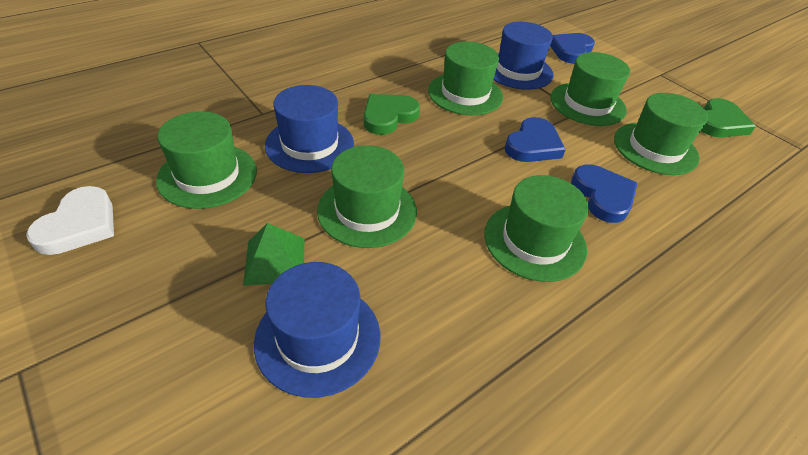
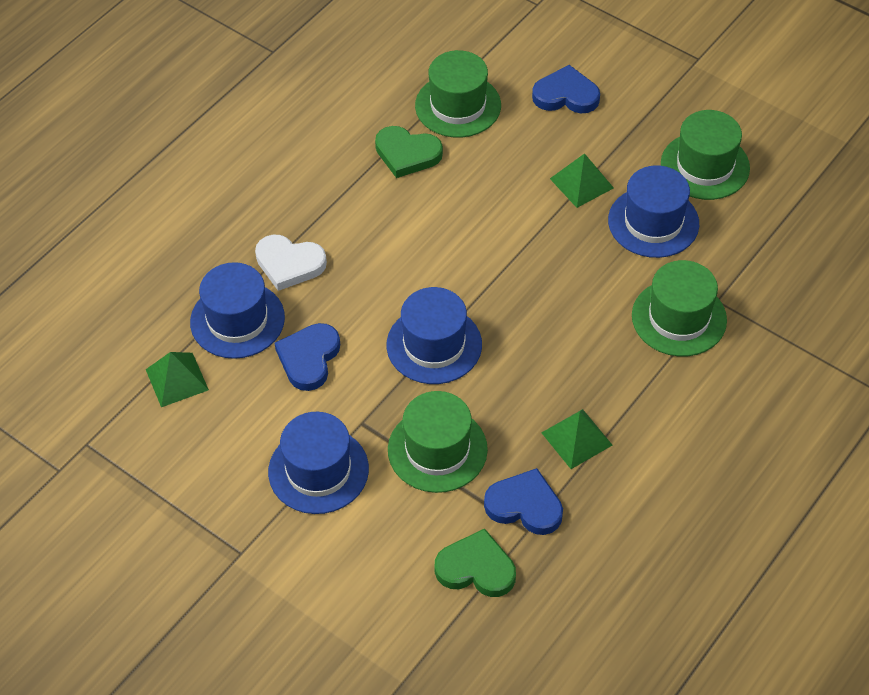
blue hat: [254,262,380,398] [265,85,354,173] [493,22,554,90] = 3 -> [190,262,285,359] [268,412,369,514] [387,287,482,384] [608,165,699,258] = 4
green hat: [156,111,257,209] [317,145,417,248] [428,41,503,115] [484,175,589,282] [551,52,630,126] [614,93,708,175] = 6 -> [388,391,488,493] [415,50,501,138] [632,260,727,356] [661,110,750,200] = 4
green pyramid: [243,223,305,286] = 1 -> [146,352,209,407] [541,409,612,469] [550,153,614,208] = 3

